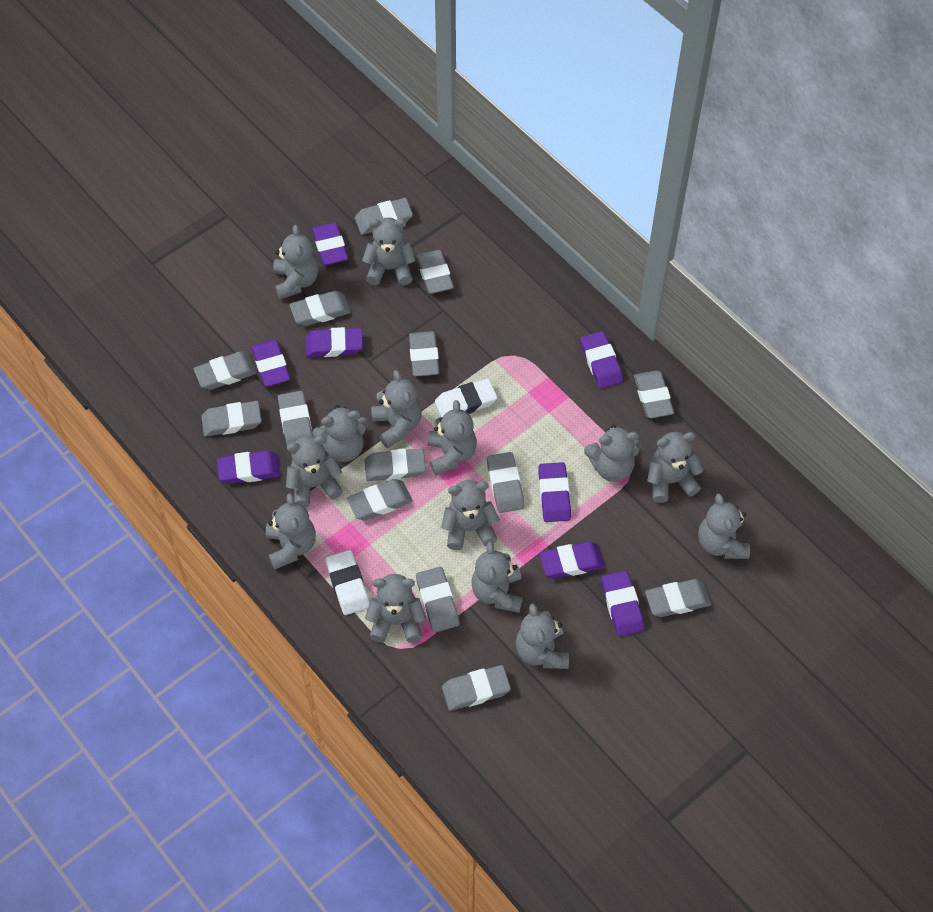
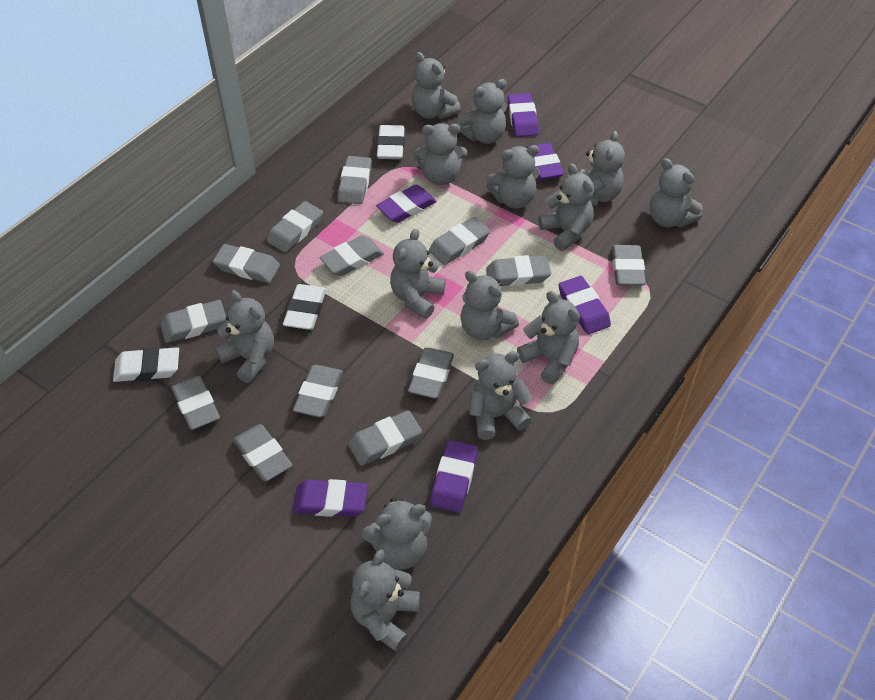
grey eraser: [194,352,257,390] [201,401,262,437] [278,391,313,446] [289,291,351,326] [347,479,412,520] [355,198,413,235] [365,448,426,481] [409,331,439,376] [416,250,454,294] [416,567,459,632] [442,665,511,711] [487,452,524,513] [634,370,674,418] [645,579,711,617] = 14 -> [160,300,226,343] [171,376,220,430] [213,244,280,283] [233,424,292,481] [267,201,323,252] [293,365,343,417] [319,235,384,276] [338,156,372,204] [348,410,422,466] [408,347,454,399] [429,217,490,265] [486,255,551,287] [612,245,646,286] = 13
purple eraser: [217,451,280,484] [252,339,290,387] [306,327,363,357] [312,222,348,265] [538,462,571,522] [539,542,605,579] [580,331,623,389] [601,571,644,636] = 8 -> [293,479,368,517] [376,185,437,223] [430,440,478,513] [508,93,539,137] [526,143,564,180] [558,276,611,334] = 6
white eraser: [325,550,370,615] [435,379,498,417] = 2 -> [113,347,179,382] [283,284,326,330] [377,125,405,159] = 3

